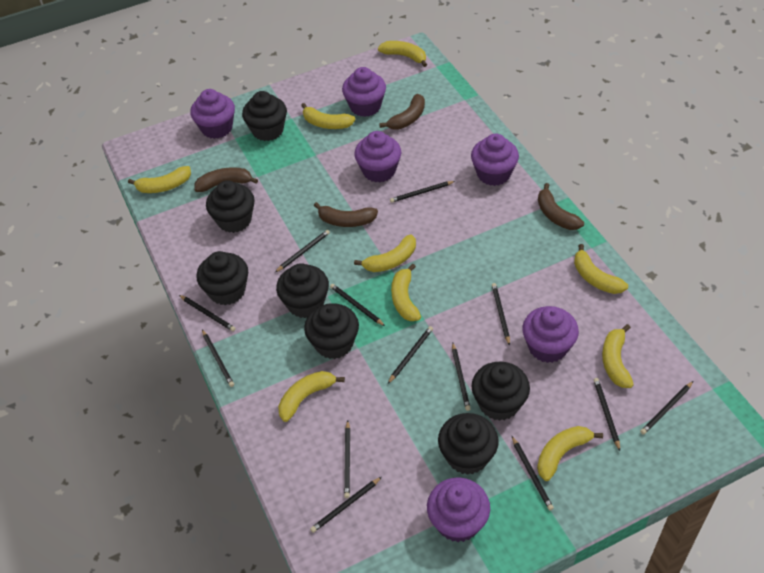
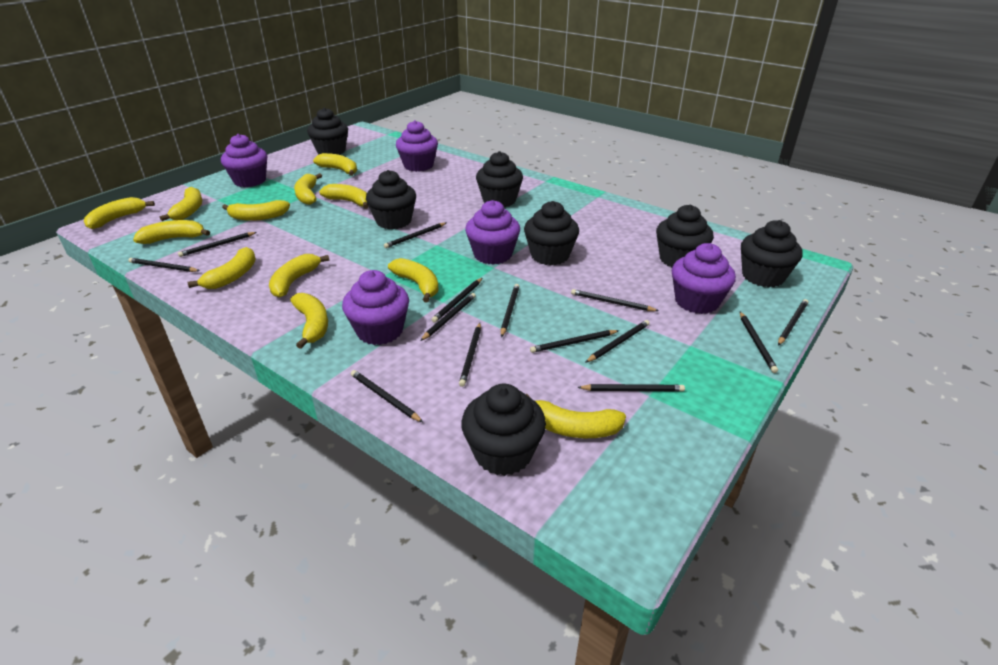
black pencil: [179,295,236,331] [202,329,234,387] [275,230,330,272] [310,477,382,533] [330,284,385,326] [344,421,350,498] [388,326,433,383] [390,181,455,203] [452,342,471,411] [492,283,510,346] [512,436,554,511] [594,378,620,451] [640,381,693,435] = 13 -> [128,258,200,272] [178,232,257,257] [351,370,423,422] [384,223,446,248] [420,293,476,341] [432,278,482,323] [459,323,481,387] [501,284,520,337] [530,330,619,353] [571,289,659,311] [577,384,685,392] [585,320,650,363] [740,312,778,373] [778,299,808,346] = 14
brown banana: [194,167,258,192] [314,202,378,227] [379,94,425,130] [538,183,584,230] = 4 -> none = 0
purple cupcake: [190,89,235,139] [342,67,386,117] [354,131,401,183] [427,478,490,542] [471,134,519,186] [522,306,579,363] = 6 -> [221,134,267,187] [342,270,409,345] [396,120,438,172] [465,200,520,265] [672,243,736,314] = 5
yellow banana: [128,166,191,193] [278,371,345,422] [301,103,356,129] [354,234,416,272] [378,41,427,67] [391,264,421,321] [537,426,603,481] [574,244,628,294] [602,324,634,388] = 9 -> [84,197,155,229] [133,220,210,244] [160,187,202,221] [188,247,256,289] [222,200,290,221] [269,254,329,298] [290,293,328,349] [294,173,322,205] [313,153,357,176] [319,184,368,209] [388,258,439,302] [526,394,626,438] = 12

